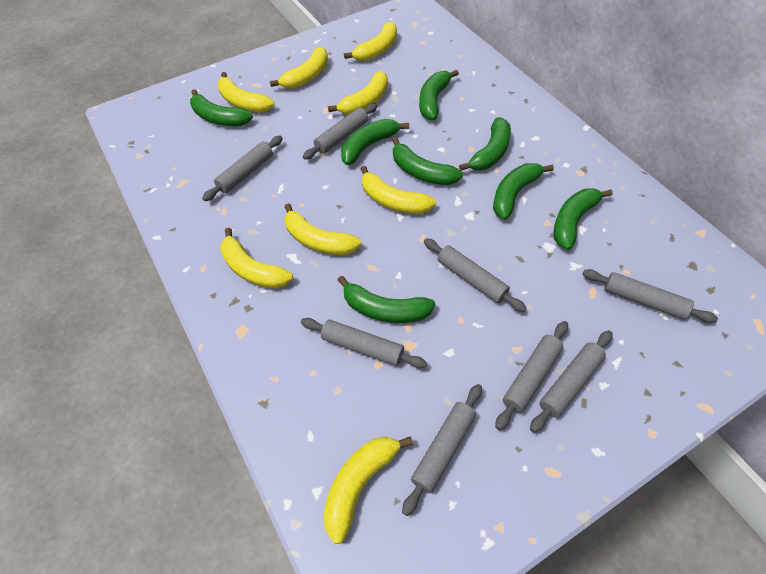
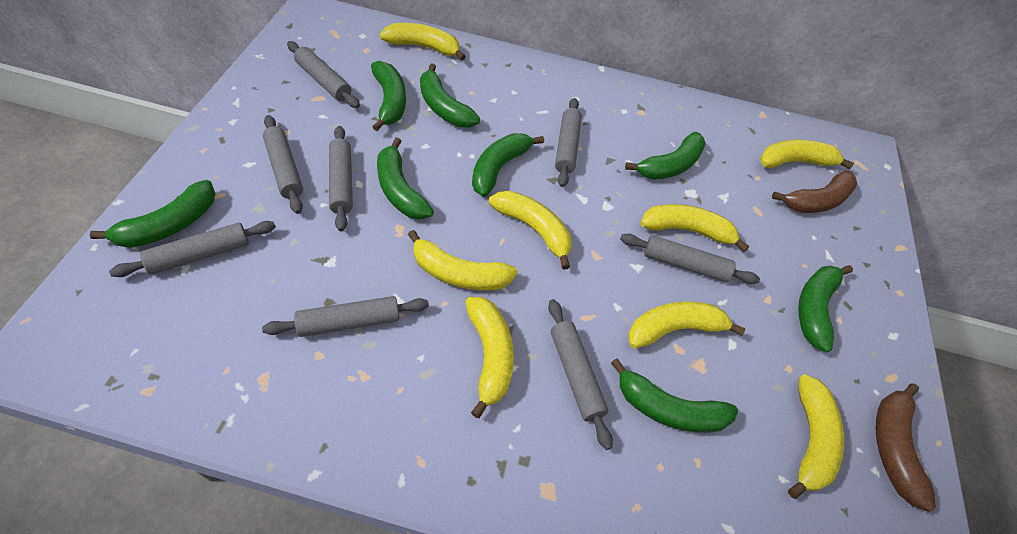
brown banana: none = 0 -> [772,170,857,213] [875,383,936,512] = 2

